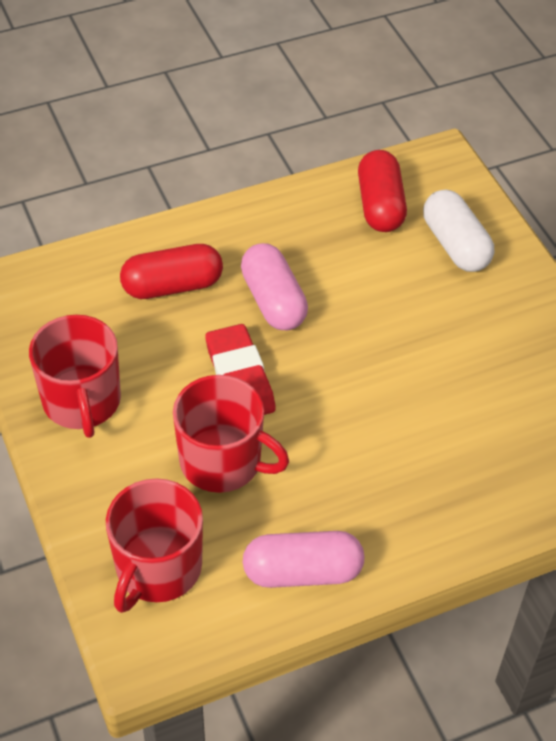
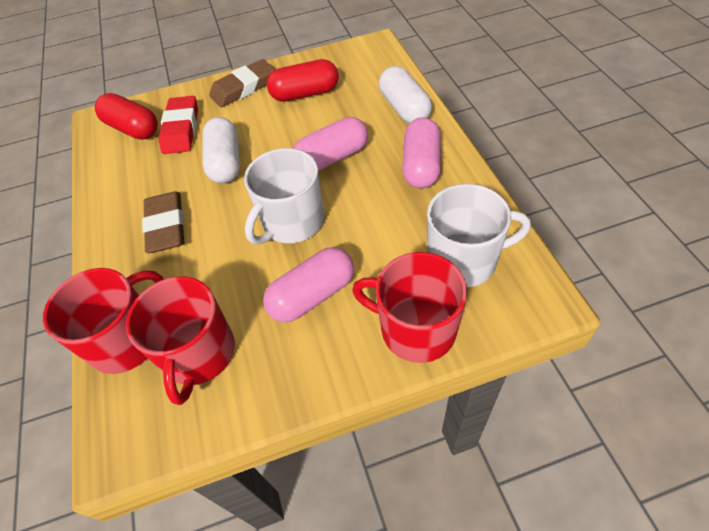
brown eraser: none = 0 -> [142,191,184,253] [209,59,275,107] = 2
pink capsule: [241,243,308,330] [243,531,364,588] = 2 -> [263,247,354,322] [293,117,368,171] [402,117,441,189] = 3
white capsule: [423,190,494,272] = 1 -> [202,117,240,183] [379,66,432,124] = 2
white mug: none = 0 -> [244,148,324,245] [427,184,531,287] = 2

